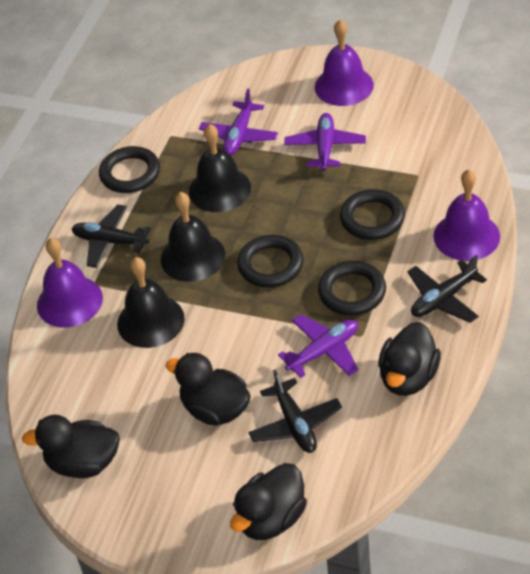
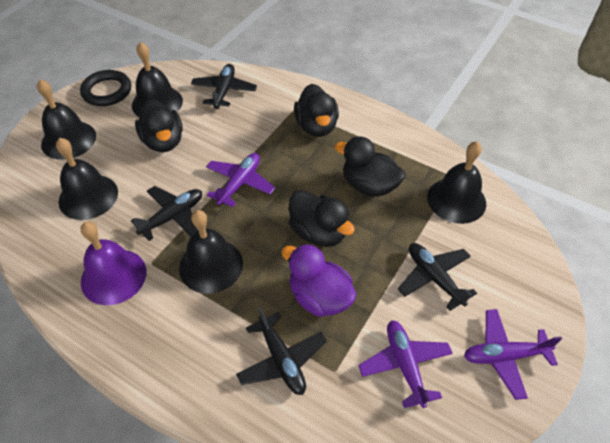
black bell: [117,257,185,348] [161,192,225,282] [189,124,251,212] = 3 -> [37,79,96,160] [56,138,118,220] [132,42,183,117] [179,210,243,294] [427,141,486,224] = 5
black plane: [71,204,151,268] [249,369,342,453] [408,254,487,323] = 3 -> [131,186,202,241] [191,64,257,109] [236,307,327,395] [398,243,477,311] = 4
black ring: [99,146,160,193] [237,235,303,288] [318,261,386,316] [340,189,405,240] = 4 -> [80,70,131,106] = 1
purple bell: [37,238,103,328] [315,20,374,106] [433,169,500,261] = 3 -> [81,222,146,305] = 1
purple duck: none = 0 -> [281,244,357,317] = 1

